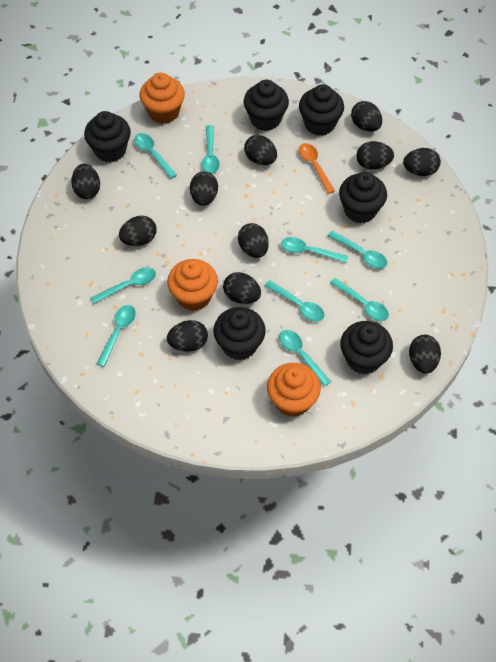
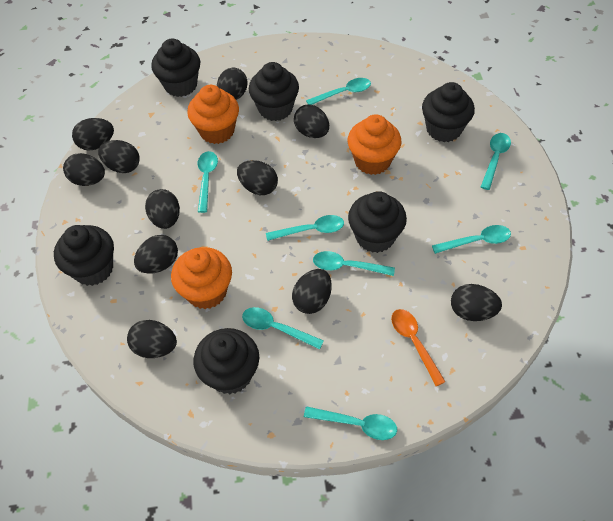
turquoise spoon: [91,267,156,304] [96,305,136,367] [134,133,177,179] [202,125,220,174] [265,280,324,322] [279,330,331,386] [281,237,348,263] [328,231,387,269] [330,278,389,321] = 9 -> [198,151,218,213] [242,307,324,350] [266,215,344,241] [304,406,397,440] [306,78,371,105] [313,251,395,276] [432,225,511,254] [481,133,511,190] = 8

